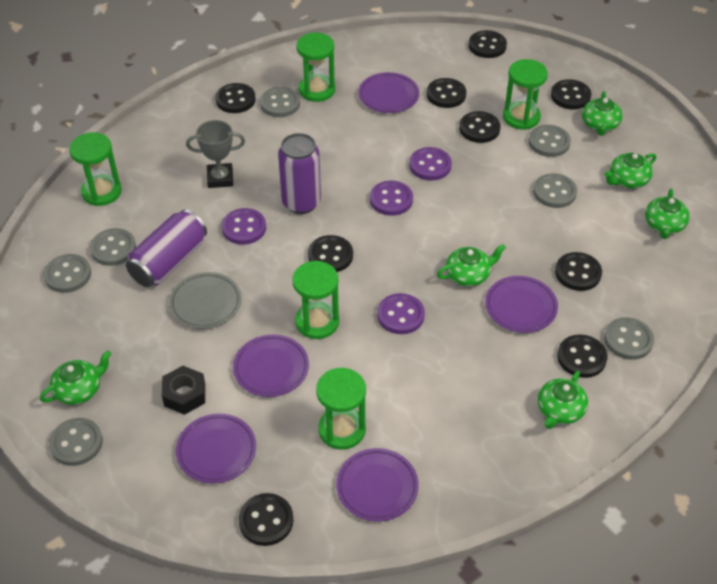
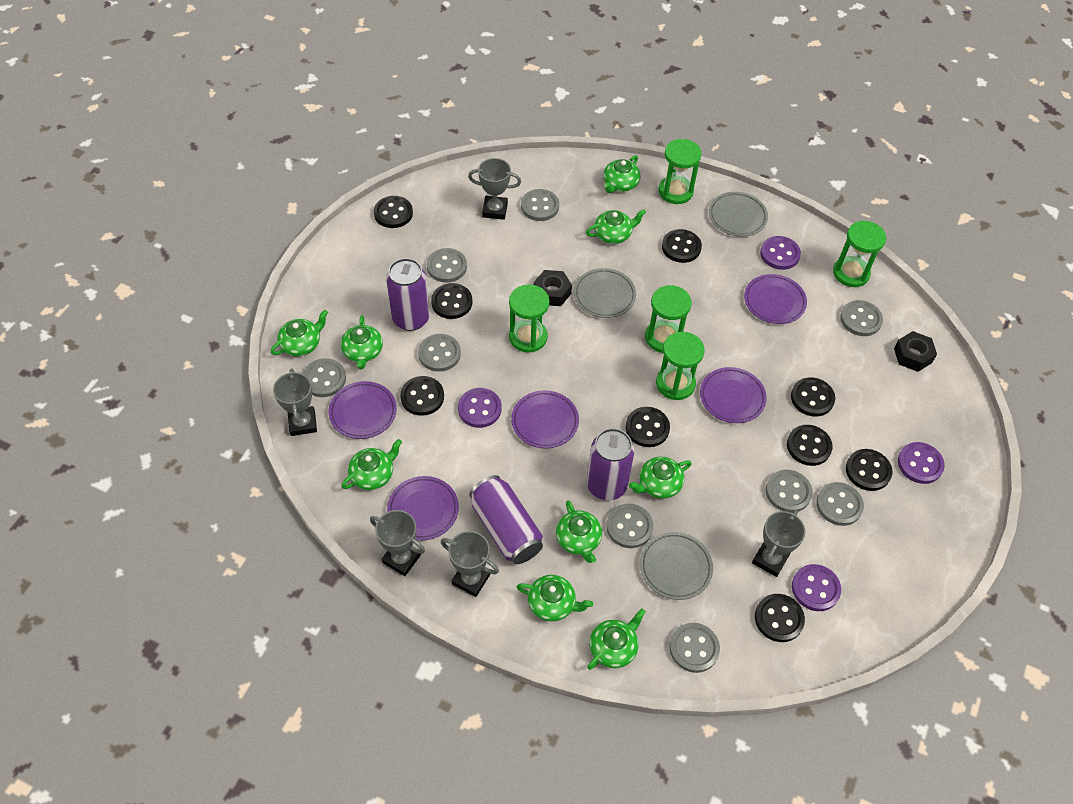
black nut: [162,366,205,415] = 1 -> [534,270,572,306] [894,331,937,372] = 2
green teapot: [40,350,111,405] [437,244,506,286] [538,371,588,429] [582,91,623,136] [604,153,656,188] [645,189,690,239] = 6 -> [271,310,328,356] [341,315,383,369] [341,439,402,490] [517,575,593,621] [556,500,602,563] [586,209,646,244] [587,609,646,670] [603,155,640,193] [629,457,692,499] = 9
grey button: [43,254,91,293] [49,418,103,466] [90,228,136,266] [260,87,300,117] [529,125,571,157] [533,173,577,208] [604,317,654,360] = 7 -> [303,358,346,397] [418,334,461,372] [427,248,467,282] [521,189,559,221] [606,504,653,548] [669,623,720,673] [766,470,813,513] [816,482,864,526] [840,300,883,336] = 9
grey plate: [169,272,242,329] = 1 -> [574,268,636,318] [640,532,713,600] [709,192,768,237] = 3
grey trophy: [186,120,245,188] = 1 -> [273,369,317,436] [370,510,425,576] [441,531,499,597] [468,158,521,220] [752,510,806,577] = 5
purple can: [126,209,207,287] [278,133,321,214] = 2 -> [386,258,430,331] [469,475,543,564] [587,428,634,501] = 3

